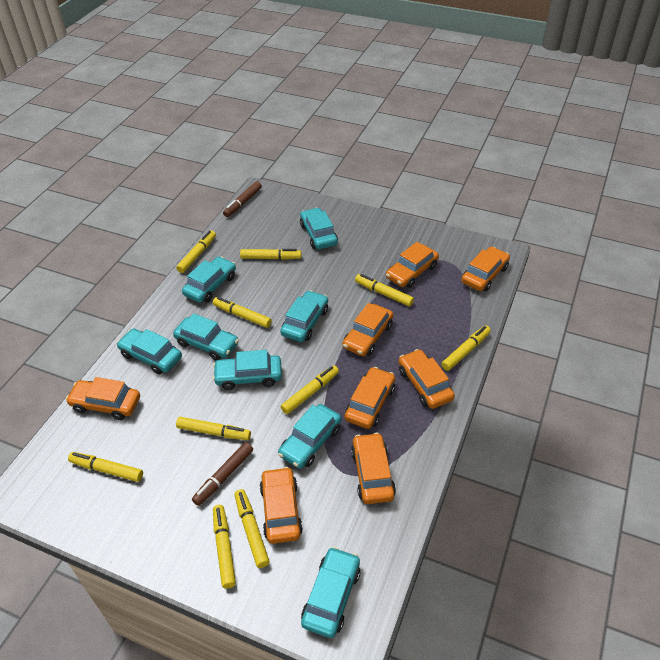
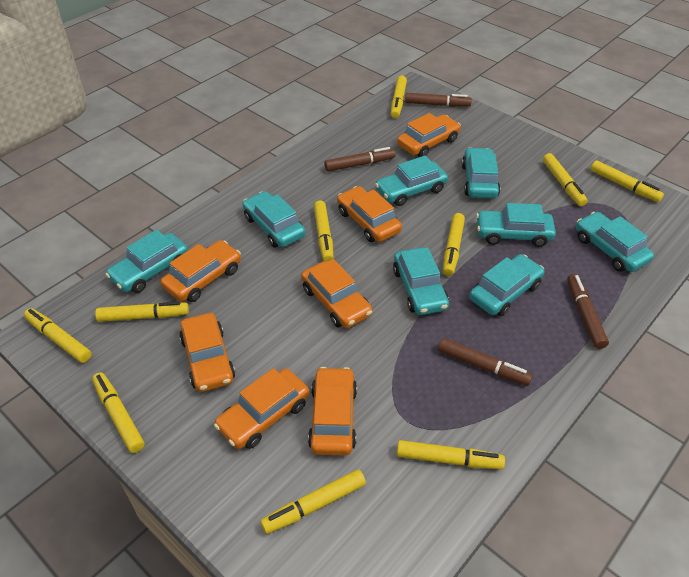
brown marker: [192,442,253,506] [223,181,262,217] = 2 -> [324,147,395,172] [405,93,472,107] [438,338,533,386] [567,274,609,349] = 4
orange car: [66,377,140,420] [260,467,303,544] [342,303,393,356] [345,367,395,429] [351,433,396,504] [386,242,439,288] [399,349,455,409] [461,247,510,291] = 8 -> [161,240,241,302] [179,313,235,392] [214,368,309,449] [301,259,372,328] [308,367,357,455] [337,186,402,242] [397,113,461,157] = 7

